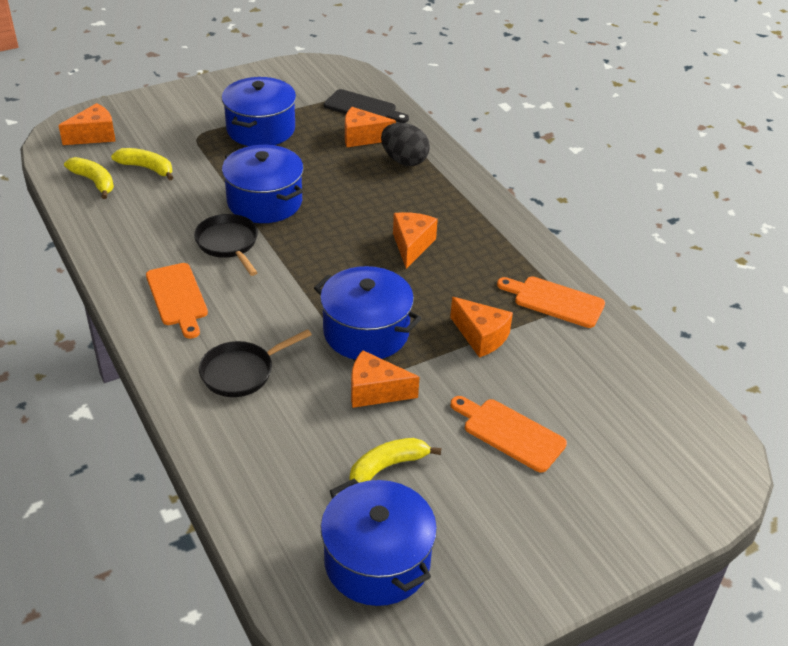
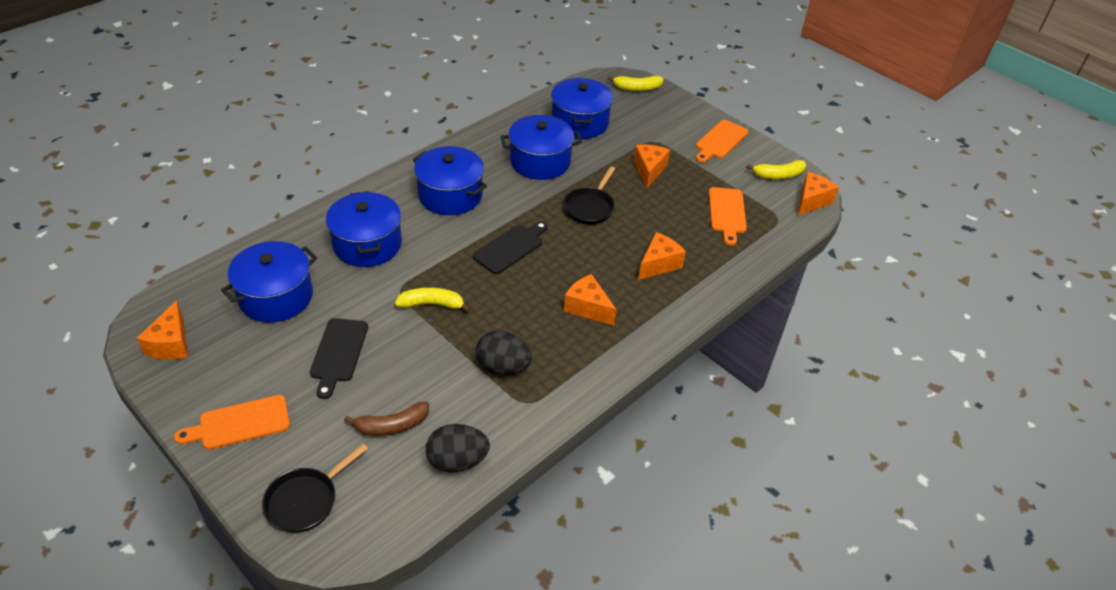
black cutting board: [324,89,409,123] = 1 -> [310,318,368,399] [473,221,548,274] = 2
black egg: [381,123,430,166] = 1 -> [426,424,490,473] [476,331,532,375] = 2
blue pot: [222,77,296,146] [222,145,303,223] [314,266,421,360] [321,479,437,606] = 4 -> [221,241,317,322] [326,191,402,267] [413,146,487,215] [501,115,582,180] [551,78,613,139] = 5
brown banana: none = 0 -> [344,402,429,436] = 1

